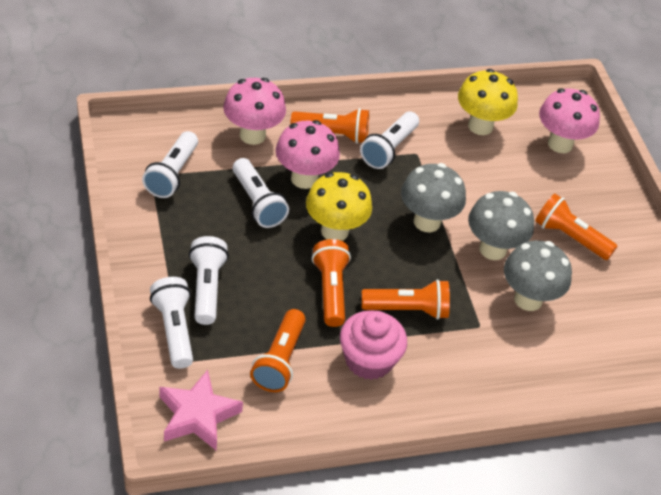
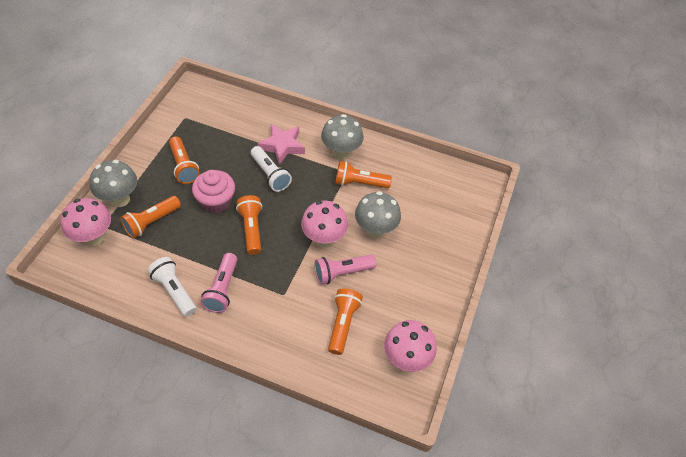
pink flashlight: none = 0 -> [200,253,237,313] [314,254,377,285] = 2
white flashlight: [142,131,198,198] [150,277,193,369] [189,236,229,325] [233,158,289,228] [360,111,419,169] = 5 -> [147,257,196,317] [251,146,292,192] = 2
yellow mushroom: [306,172,372,241] [458,69,518,135] = 2 -> none = 0

